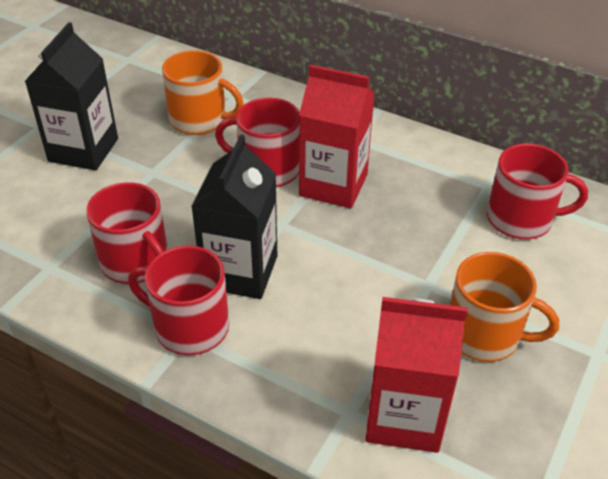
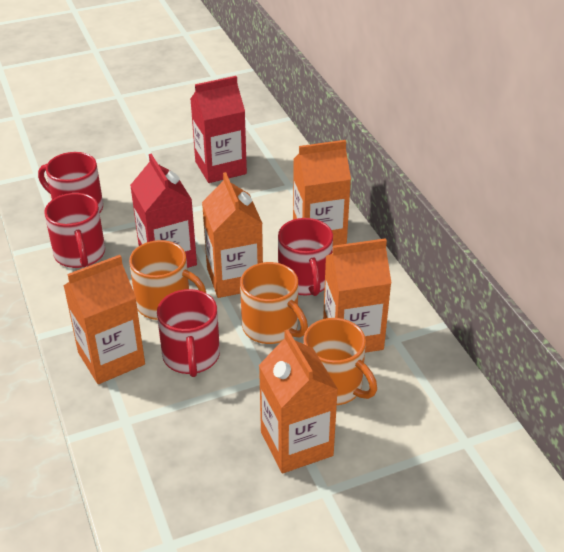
black carton: [24,22,118,170] [191,135,277,299] = 2 -> none = 0
orange carton: none = 0 -> [63,255,145,384] [202,172,263,298] [259,330,338,473] [293,140,351,246] [323,238,391,353] = 5
orange mug: [162,50,244,135] [450,252,559,362] = 2 -> [129,240,206,320] [240,262,308,344] [303,318,377,405] = 3

